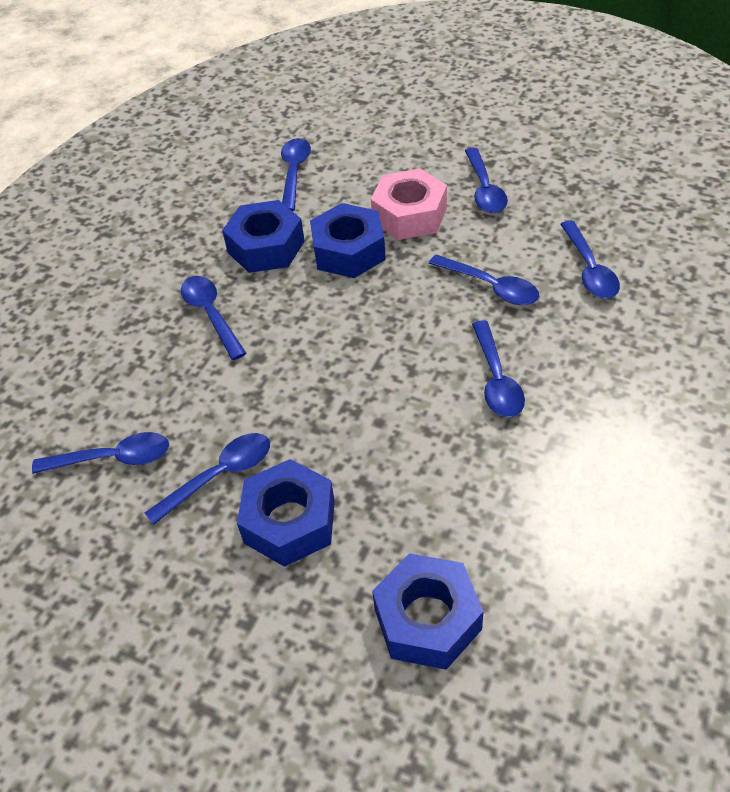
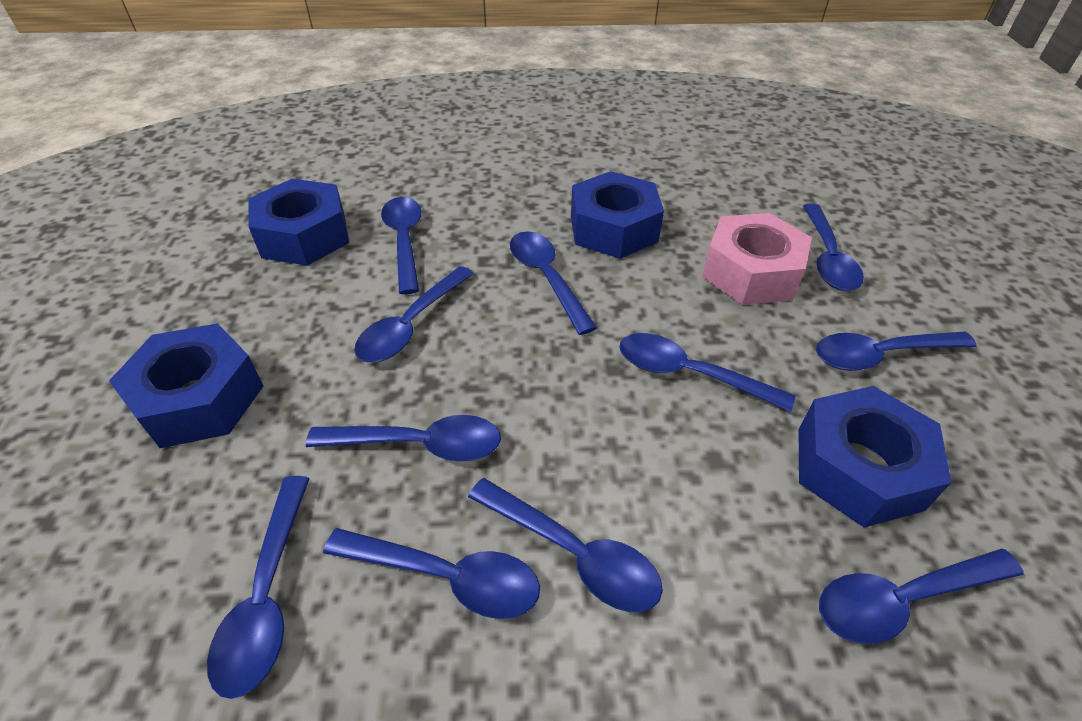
blue spoon: [32,432,169,474] [145,433,270,525] [181,276,246,360] [281,138,311,211] [429,254,539,305] [465,147,508,213] [472,320,525,417] [560,221,620,298] = 8 -> [207,476,310,699] [306,415,501,461] [323,528,540,619] [354,266,474,362] [381,197,422,294] [468,478,663,612] [510,232,597,335] [619,333,795,412] [803,203,864,291] [816,331,977,371] [819,549,1024,644] = 11

